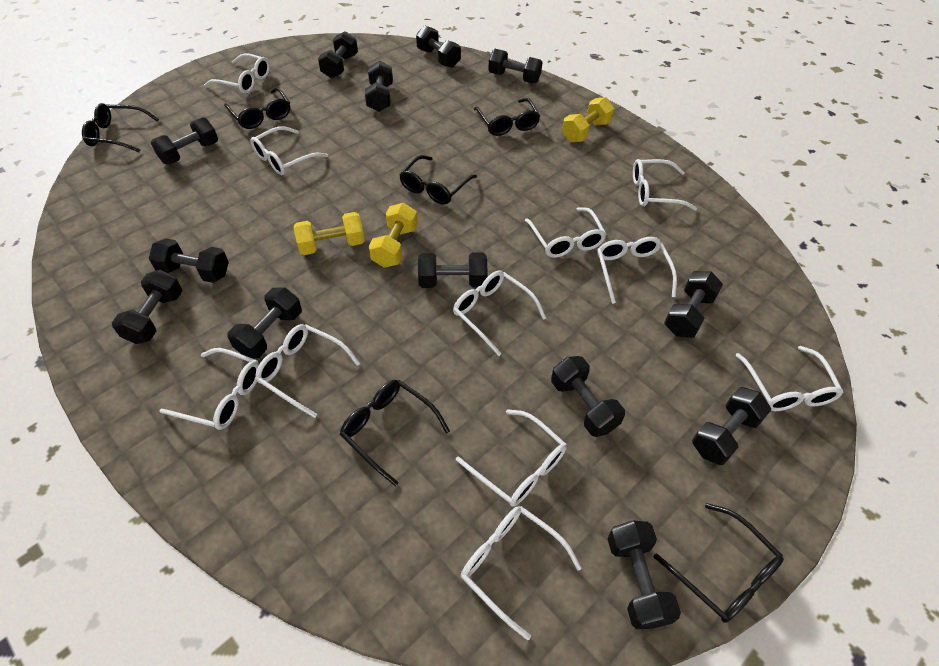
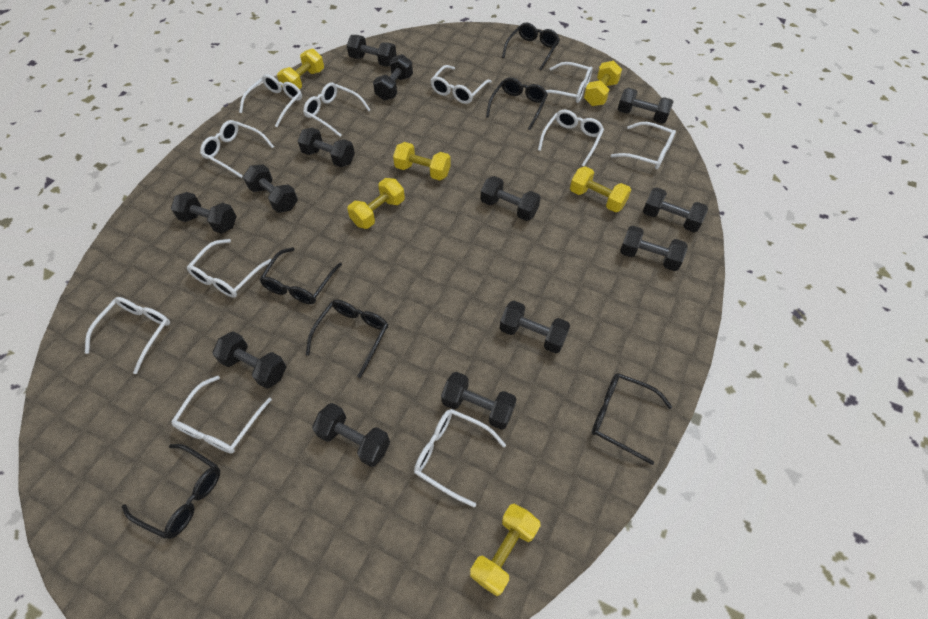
yellow dumbbell: [294,212,365,255] [369,203,418,268] [562,97,614,142] = 3 -> [277,49,324,89] [347,178,405,229] [393,142,451,180] [470,504,541,596] [570,166,631,212] [584,61,622,106] = 6

